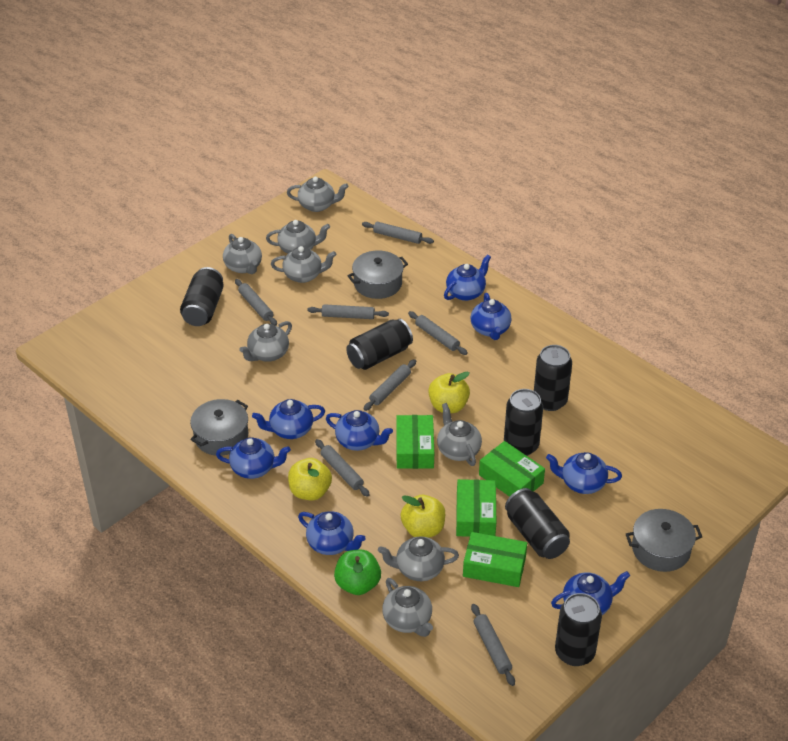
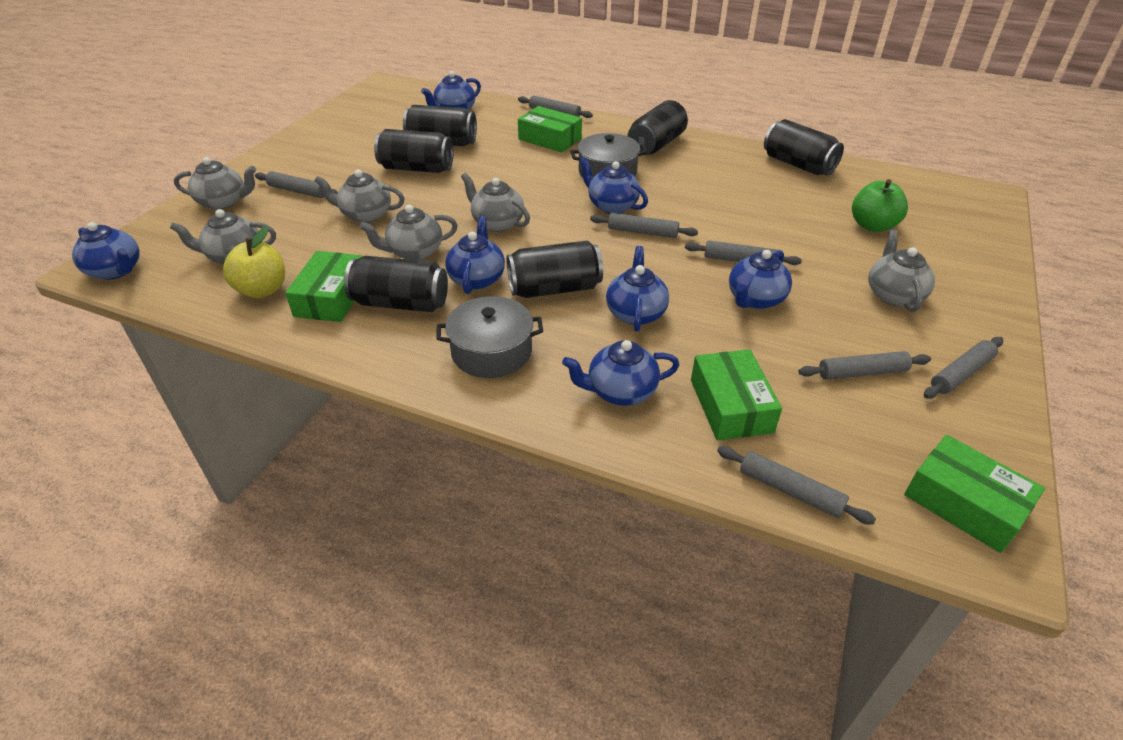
blue teapot: [216,437,291,479] [252,399,325,439] [298,511,366,555] [326,410,393,451] [444,254,491,301] [470,293,512,340] [546,452,622,494] [551,571,630,615] = 8 -> [72,222,140,280] [421,71,481,110] [445,215,505,294] [562,340,679,406] [579,157,648,214] [606,246,669,332] [729,250,792,309] = 7
grey pot: [190,399,248,456] [347,251,408,299] [626,509,702,572] = 3 -> [436,296,543,378] [570,133,647,178] = 2
grey teapot: [223,234,262,274] [239,321,292,362] [266,220,330,254] [271,246,336,283] [287,177,349,212] [378,537,459,581] [382,578,433,637] [437,403,482,466] = 8 -> [170,209,276,264] [174,157,256,210] [314,169,405,223] [359,205,458,260] [461,173,530,232] [868,230,935,312] = 6
yellow apple: [288,458,332,500] [400,495,445,538] [428,372,470,413] = 3 -> [223,226,285,298] = 1

